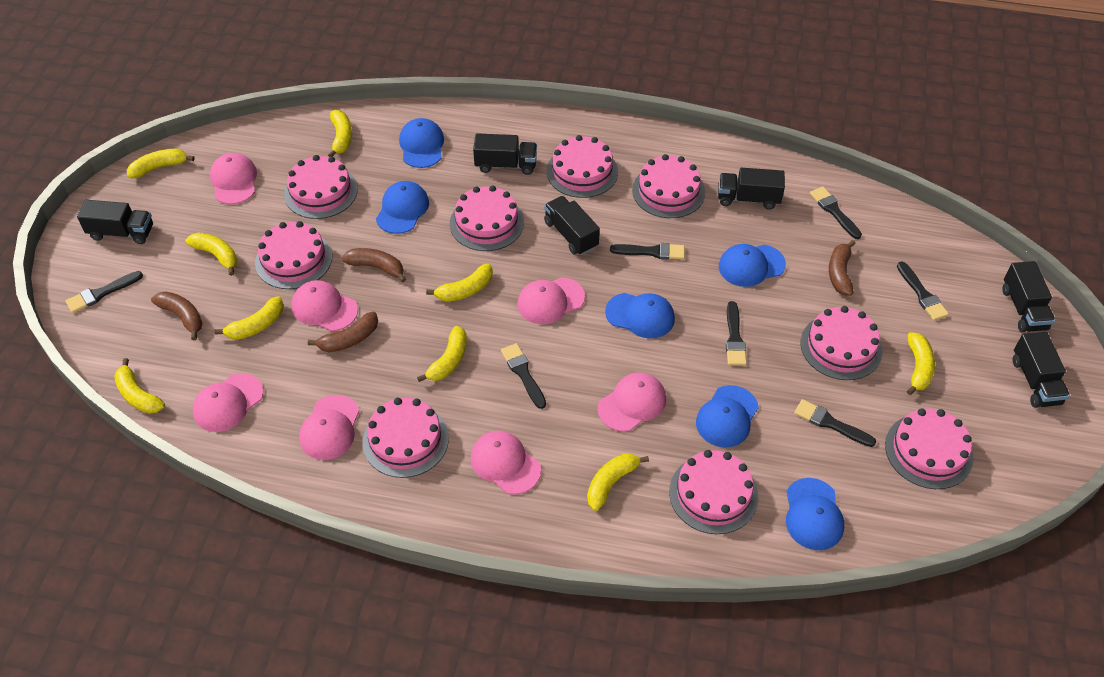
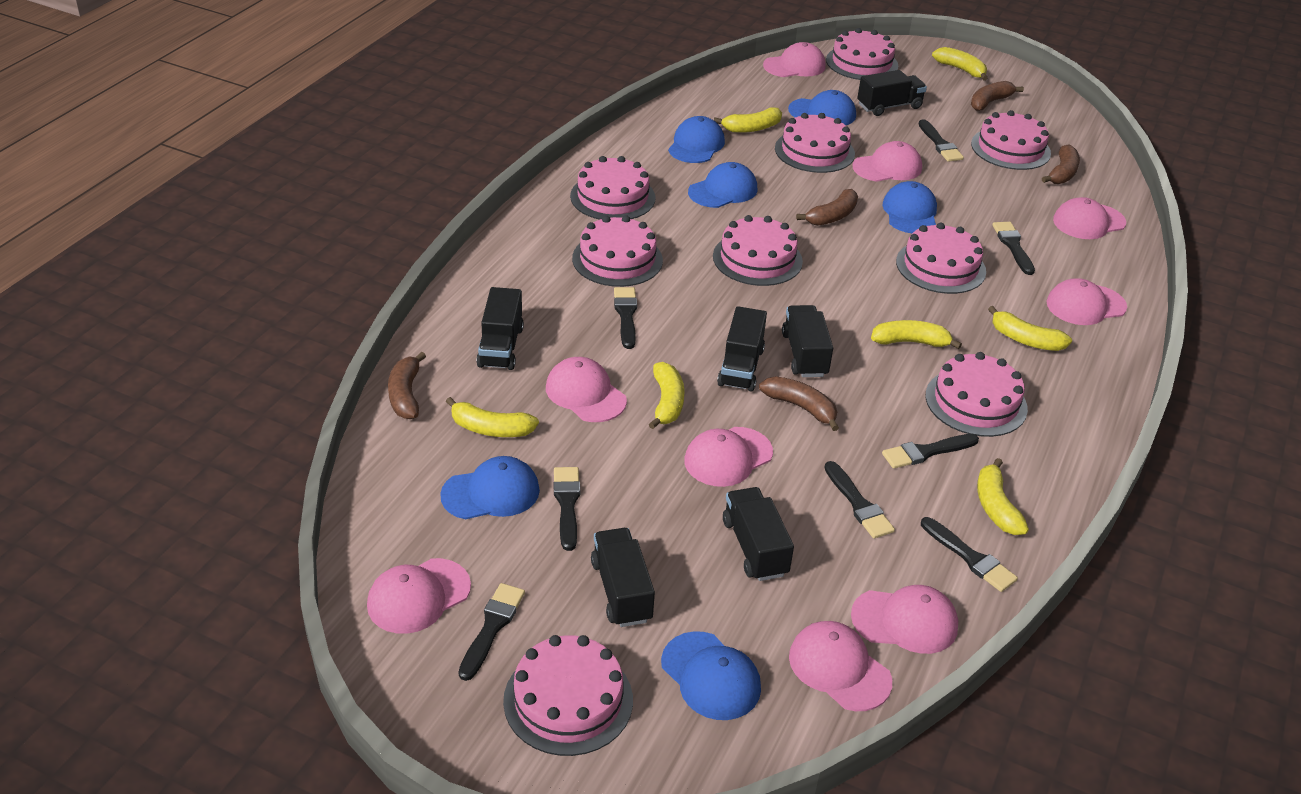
black brush: [66,271,143,313] [501,343,546,409] [610,243,685,260] [726,301,747,366] [794,399,876,447] [810,187,862,239] [897,261,949,321] = 7 -> [458,583,525,681] [554,467,580,551] [614,287,637,349] [824,461,895,539] [882,434,979,469] [919,119,964,162] [921,517,1018,592] [992,222,1035,275] = 8
brown banana: [151,291,203,340] [308,312,378,352] [342,248,406,283] [829,240,856,296] = 4 -> [388,352,426,419] [759,376,839,431] [796,189,858,226] [971,81,1024,111] [1042,144,1080,184] = 5
pink cap: [193,373,263,432] [210,153,257,204] [292,280,358,331] [299,395,359,460] [470,430,541,495] [517,277,585,324] [598,372,666,432] = 7 -> [367,558,471,634] [546,357,627,422] [684,427,773,487] [763,42,826,77] [789,621,892,711] [851,585,958,654] [852,141,922,182] [1046,278,1127,325] [1053,197,1126,239] = 9
yellow banana: [114,358,165,414] [127,149,195,178] [185,232,238,276] [214,296,284,340] [328,110,352,157] [417,326,467,382] [426,264,493,302] [587,453,649,511] [907,332,935,395] = 9 -> [446,397,539,437] [649,362,684,429] [714,107,782,133] [871,320,962,349] [932,47,988,80] [977,458,1029,535] [988,306,1072,351] = 7

